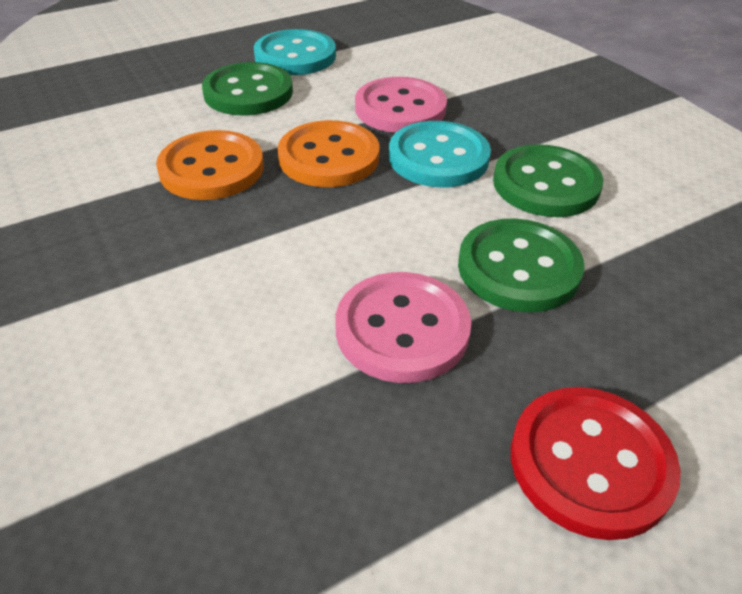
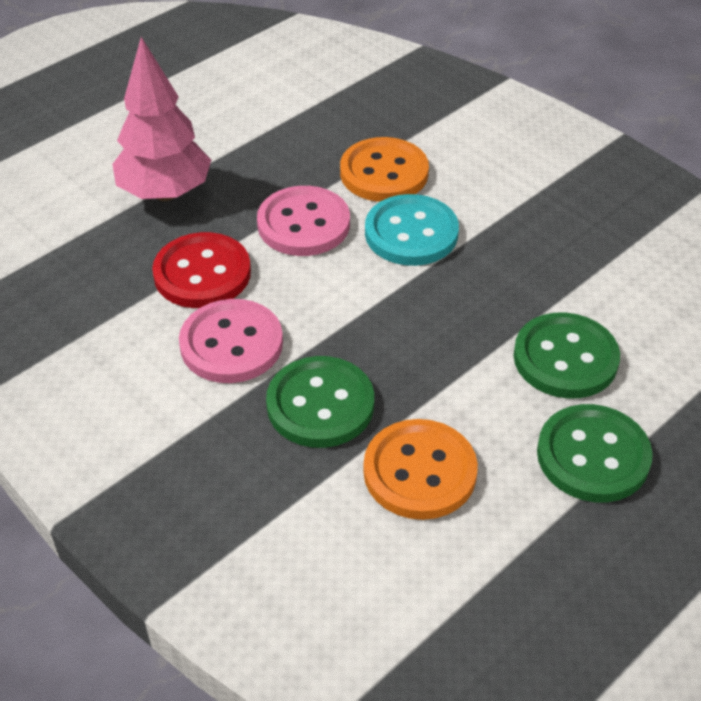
pink tree: none = 0 -> [112,37,211,201] = 1
turquoise button: [254,29,336,75] [389,121,491,187] = 2 -> [365,194,459,266] = 1

